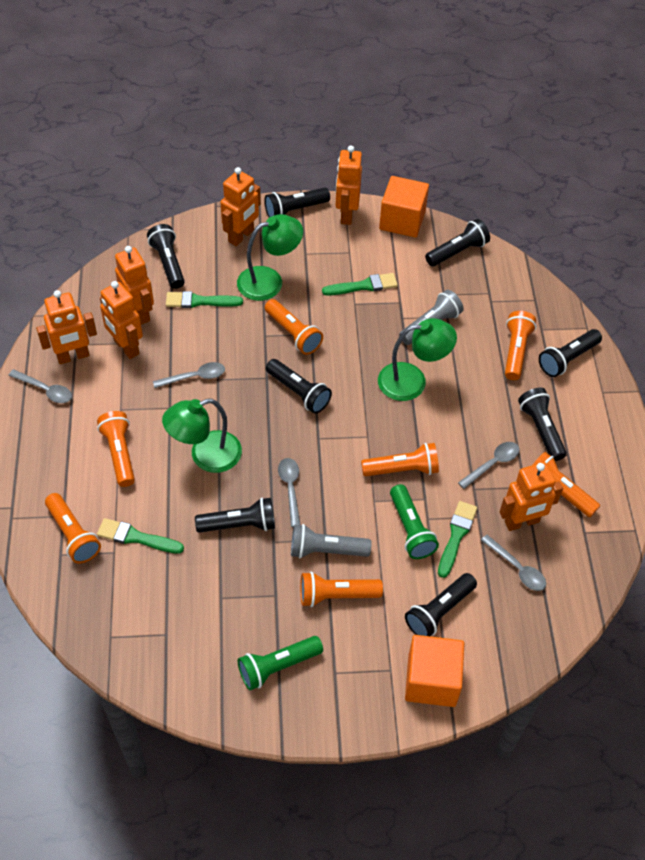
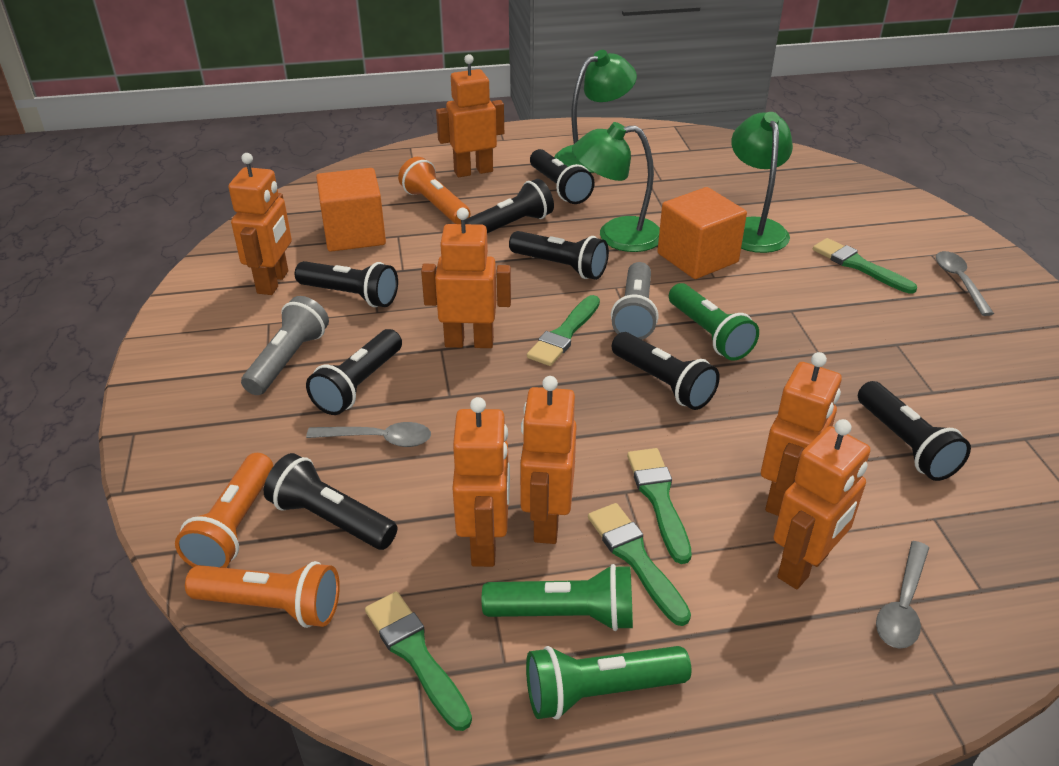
green brush: [97,518,184,554] [166,291,243,308] [322,273,398,296] [438,501,477,578] = 4 -> [365,592,472,731] [527,295,600,366] [588,503,691,626] [627,448,692,564] [813,238,917,294] = 5
green flashlight: [238,636,323,690] [390,484,439,559] = 2 -> [482,564,633,631] [526,646,691,719] [669,283,759,361] = 3
grey spoon: [8,369,72,403] [153,362,225,388] [278,458,301,527] [458,442,519,489] [481,535,546,591] = 5 -> [306,422,431,447] [876,541,929,649] [936,251,994,316] = 3
orange flashlight: [45,493,101,563] [97,411,135,487] [265,299,323,355] [300,572,383,607] [361,443,439,476] [505,311,536,380] [533,452,600,517] = 7 -> [175,453,273,568] [185,561,340,628] [398,157,470,224] = 3
orange robot: [36,290,97,364] [100,281,143,359] [115,246,154,325] [220,167,261,246] [335,145,362,225] [500,462,563,531] = 6 -> [228,153,292,295] [421,208,511,348] [436,54,504,177] [452,397,510,567] [520,376,577,544] [761,352,842,516] [774,419,871,589] = 7

